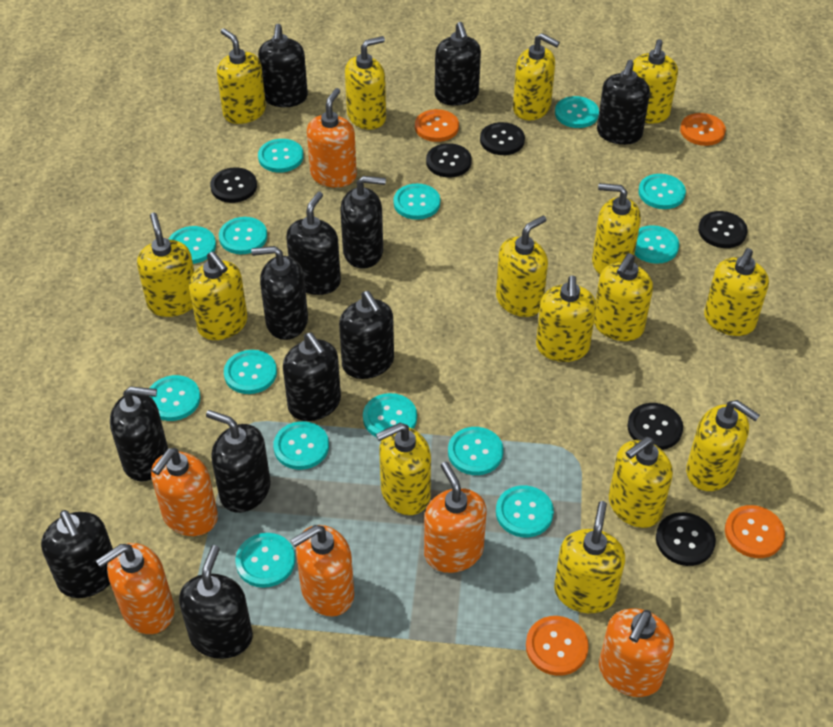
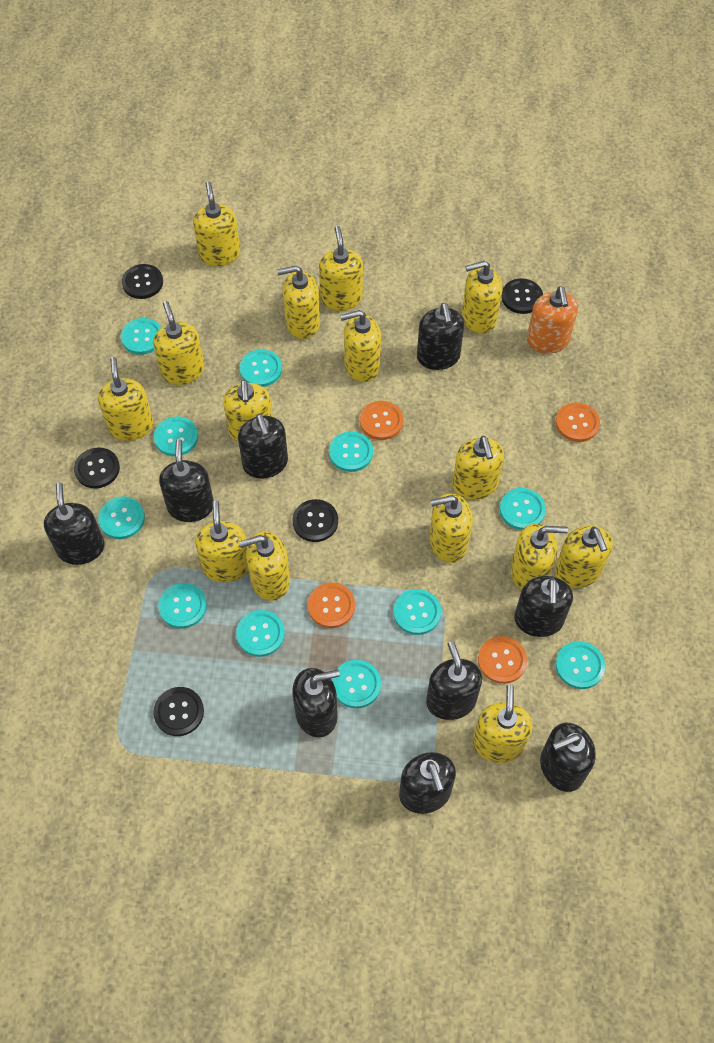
black button: [210,167,257,203] [426,143,472,177] [480,122,525,155] [627,403,683,450] [656,512,716,566] [698,211,748,248] = 6 -> [74,447,120,488] [122,264,163,299] [153,687,204,736] [293,499,338,542] [502,278,543,314] = 5
black soap dispenser: [41,510,113,598] [110,386,168,481] [179,545,253,659] [206,410,271,513] [251,246,308,340] [258,24,308,107] [283,333,341,421] [286,191,341,295] [339,291,394,379] [340,176,386,269] [435,22,481,106] [597,60,650,145] = 12 -> [44,483,105,565] [159,439,214,522] [238,414,288,479] [292,668,340,737] [399,752,456,814] [417,303,464,370] [426,641,482,720] [514,576,573,637] [540,723,596,792] = 9
orange soap dispenser: [96,543,174,634] [151,448,218,536] [291,525,354,617] [307,88,357,188] [424,462,486,573] [599,608,674,697] = 6 -> [527,286,578,354] = 1
turquoise button: [150,375,201,421] [168,226,216,264] [219,217,267,254] [224,350,277,394] [236,533,295,588] [258,139,304,173] [273,421,329,470] [363,393,417,437] [394,184,440,220] [448,427,503,475] [496,485,554,537] [555,96,599,128] [634,225,679,264] [638,174,686,209] = 14 -> [98,497,145,539] [121,318,161,355] [154,417,198,456] [158,583,207,629] [236,610,285,657] [239,349,282,387] [329,431,373,472] [332,660,381,708] [393,589,441,635] [500,488,546,530] [555,641,605,689] = 11

